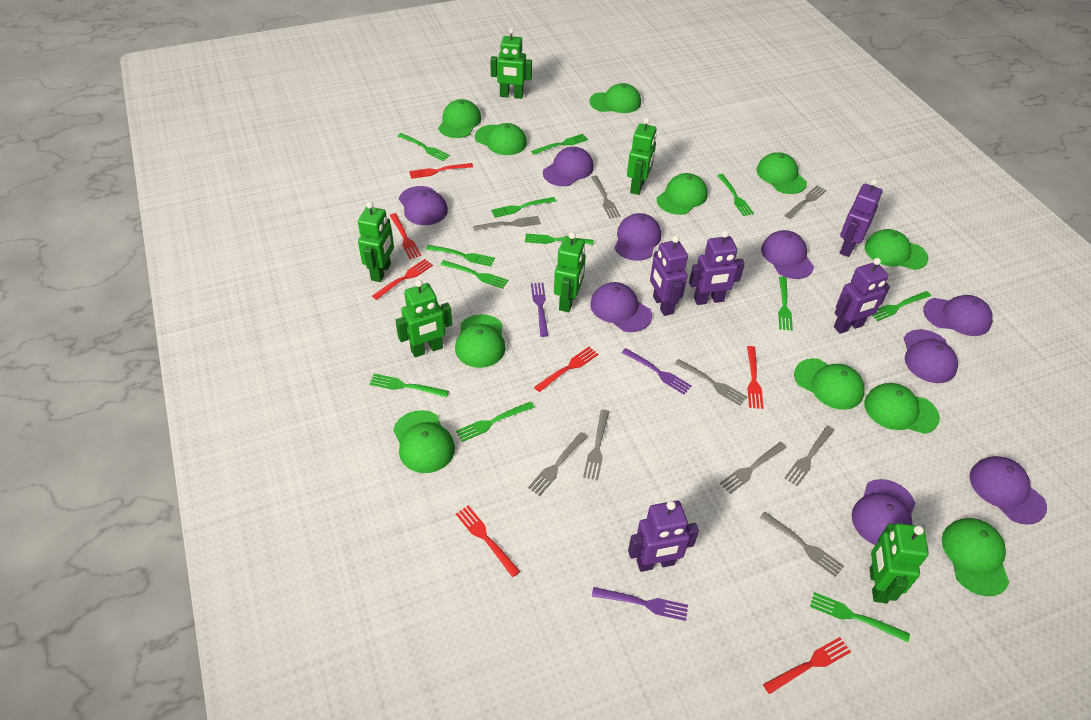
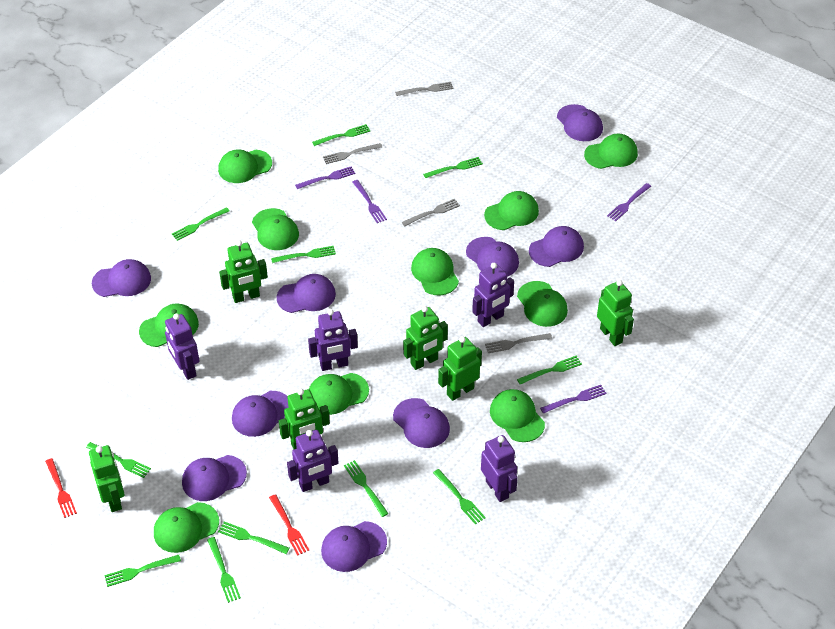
green cap: [393,410,455,473] [438,99,481,138] [455,314,506,368] [475,123,527,155] [589,83,641,113] [657,173,708,215] [756,152,807,194] [794,358,865,410] [864,383,940,434] [865,229,928,270] [942,518,1009,596] = 11 -> [139,304,199,347] [154,502,219,553] [218,149,272,183] [252,208,299,250] [309,373,369,415] [411,248,459,295] [484,191,539,230] [490,389,545,442] [517,281,568,327] [584,134,638,169] = 10
green fork: [369,374,449,398] [398,133,450,161] [426,245,495,266] [440,260,508,289] [456,401,534,442] [491,197,556,218] [525,234,594,245] [531,134,588,155] [717,174,754,216] [778,276,793,331] [810,592,910,642] [872,291,931,321] = 12 -> [86,442,151,478] [104,555,181,587] [172,207,230,241] [207,537,241,603] [218,521,289,554] [271,246,336,263] [312,124,370,146] [344,460,389,517] [423,157,483,178] [433,469,486,525] [517,356,582,384] = 11
grey fork: [473,216,541,231] [528,432,588,496] [583,409,609,480] [591,176,621,219] [675,359,747,406] [720,442,787,494] [760,512,844,577] [784,185,826,219] [784,426,835,486] = 9 -> [323,143,383,164] [395,82,453,96] [402,199,460,226] [485,333,552,353] = 4
purple fork: [531,283,548,337] [592,587,688,621] [622,348,692,394] = 3 -> [295,166,355,189] [353,180,387,223] [540,385,607,414] [607,183,651,221] = 4
red fork: [372,259,433,300] [389,213,421,259] [409,163,473,179] [456,506,520,577] [534,347,598,392] [747,346,764,409] [763,637,851,694] = 7 -> [45,458,77,518] [269,494,309,556] = 2

